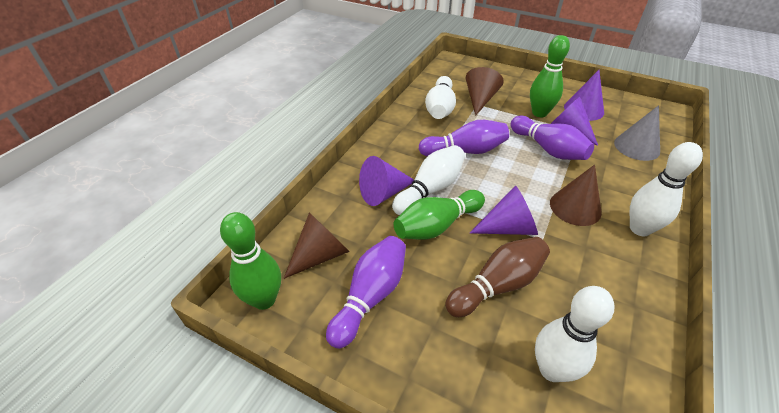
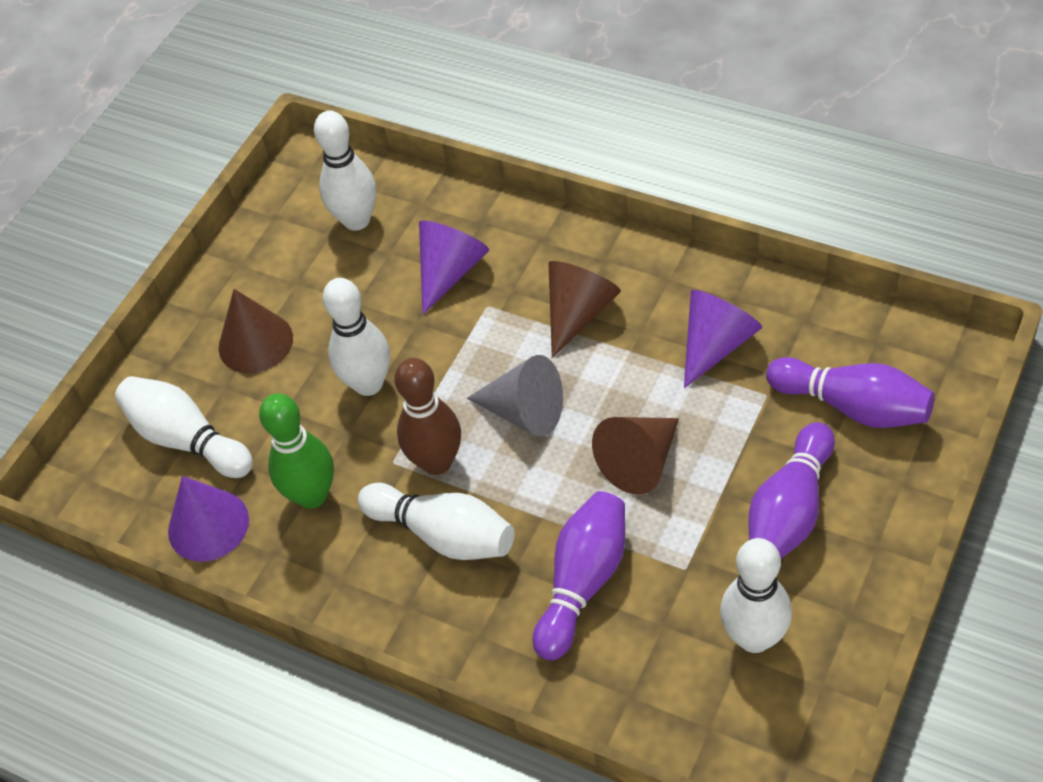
green bowling pin: [220,212,281,310] [394,190,485,239] [530,35,570,117] = 3 -> [259,393,334,509] = 1
purple cone: [359,156,414,206] [470,185,538,235] [551,97,598,146] [564,70,604,121] = 4 -> [168,476,249,562] [419,221,489,315] [684,290,762,389] = 3
white bowling pin: [392,145,465,215] [425,76,456,119] [535,286,615,382] [630,142,703,236] = 4 -> [115,376,253,478] [314,111,376,231] [323,278,390,396] [358,483,514,560] [720,538,792,653] = 5

